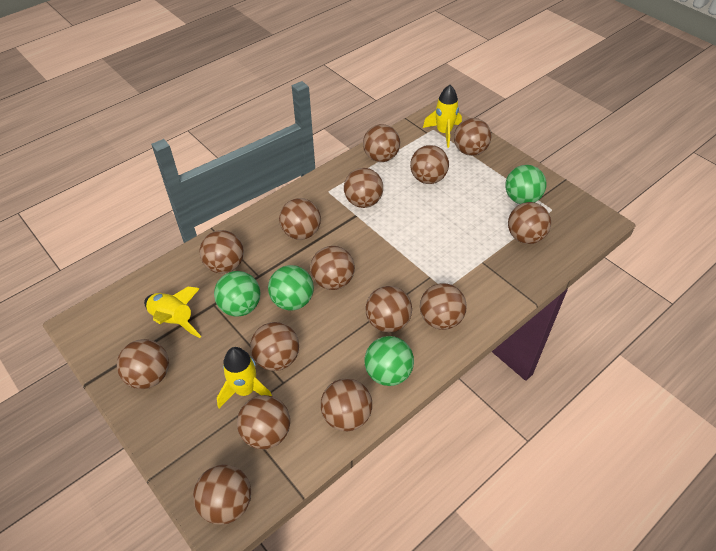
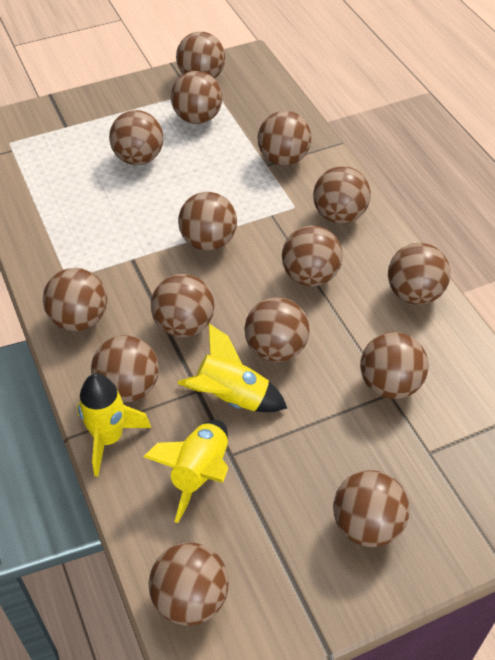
green ball: [214,271,260,317] [268,265,314,310] [365,336,414,386] [505,165,547,204] = 4 -> none = 0

